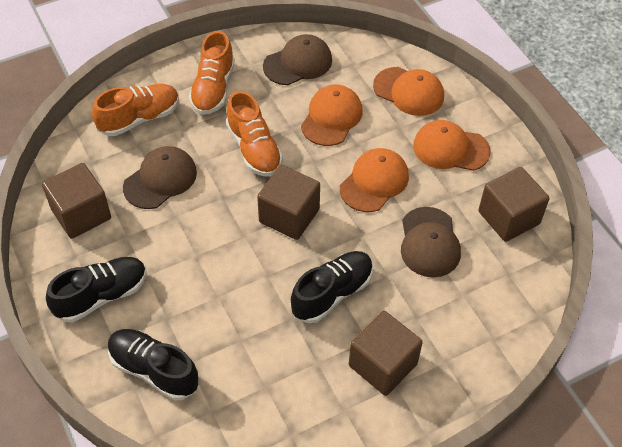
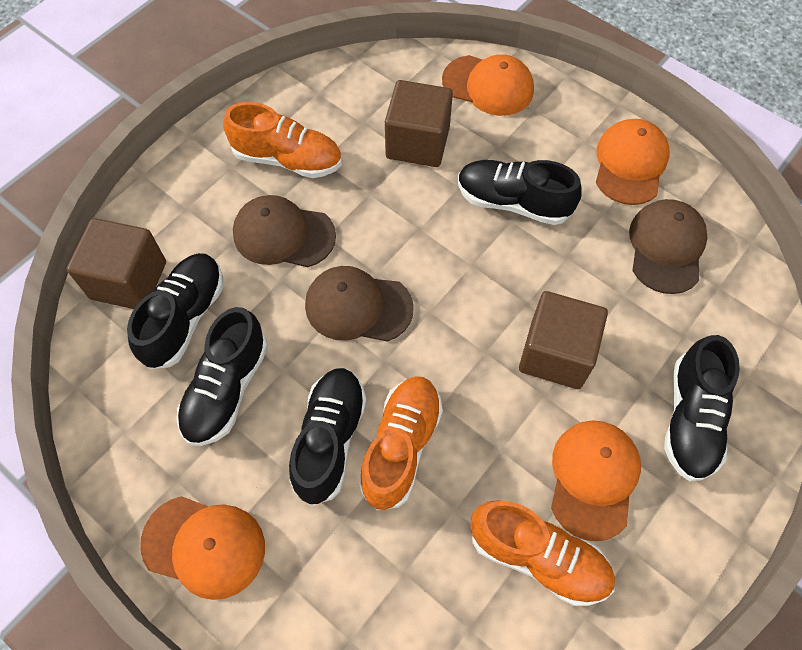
black shoe: [46,257,147,322] [108,329,199,400] [291,251,373,323] = 3 -> [127,253,223,369] [177,307,268,446] [289,368,367,505] [458,160,582,225] [664,335,740,481] = 5
brown cube: [42,163,111,239] [257,165,320,240] [349,311,423,396] [478,167,549,242] = 4 -> [67,218,166,309] [385,80,453,167] [519,291,608,389] = 3

